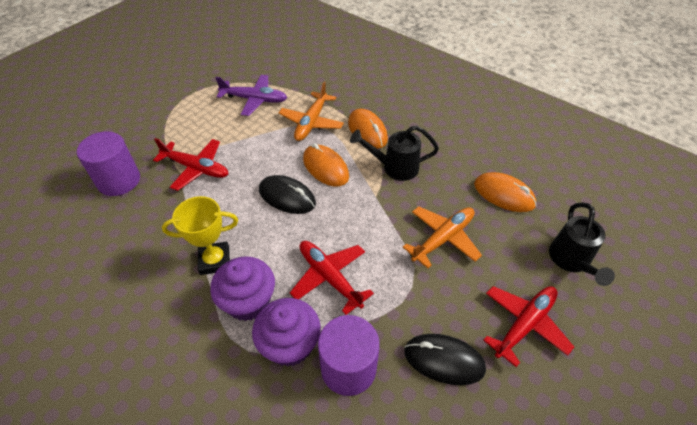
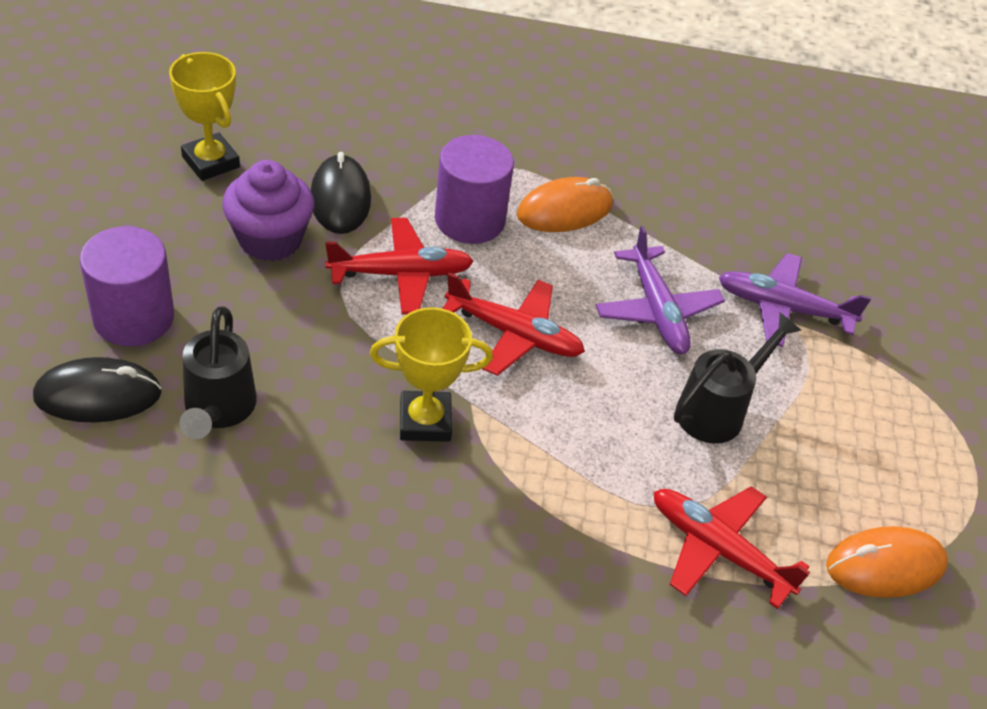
orange mouse: [303,143,349,187] [348,109,388,149] [474,172,537,212] = 3 -> [517,177,613,232] [826,526,948,598] = 2
orange plane: [278,81,344,141] [403,206,482,268] = 2 -> none = 0
purple cupcake: [210,256,275,321] [252,298,321,367] = 2 -> [222,160,314,261] = 1
purple plane: [215,75,287,116] = 1 -> [596,226,725,354] [719,253,871,347] = 2
yellow trophy: [162,196,238,275] = 1 -> [169,52,240,181] [370,307,493,442] = 2

